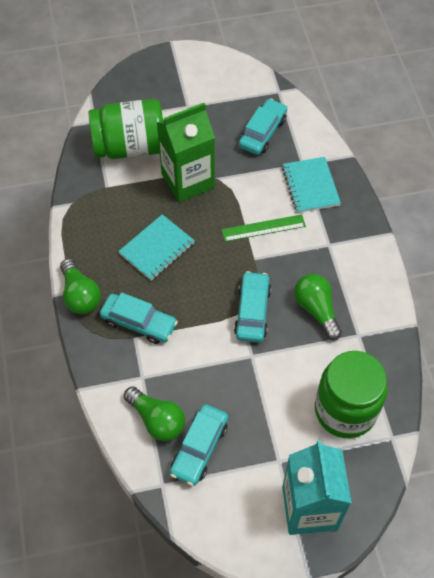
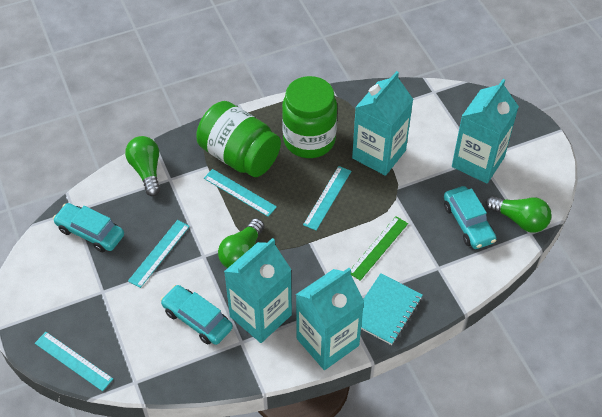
green carton: [157,103,215,203] = 1 -> none = 0
turquoise car: [100,292,178,344] [170,404,228,486] [234,271,271,342] [239,98,287,155] = 4 -> [53,203,124,252] [161,285,233,345] [444,186,497,249] = 3
turquoise carton: [282,440,352,535] = 1 -> [224,238,292,343] [296,268,364,370] [352,71,413,176] [452,79,519,184] = 4
turquoise notebook: [118,214,195,281] [282,157,341,213] = 2 -> [361,273,423,345] = 1
turquoise ruler: none = 0 -> [35,332,113,391] [128,220,190,288] [204,169,277,217] [303,166,351,231] = 4

